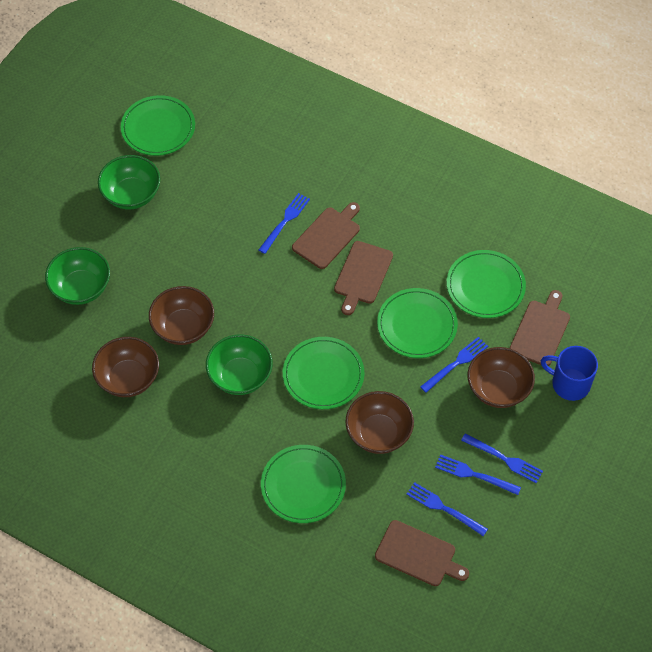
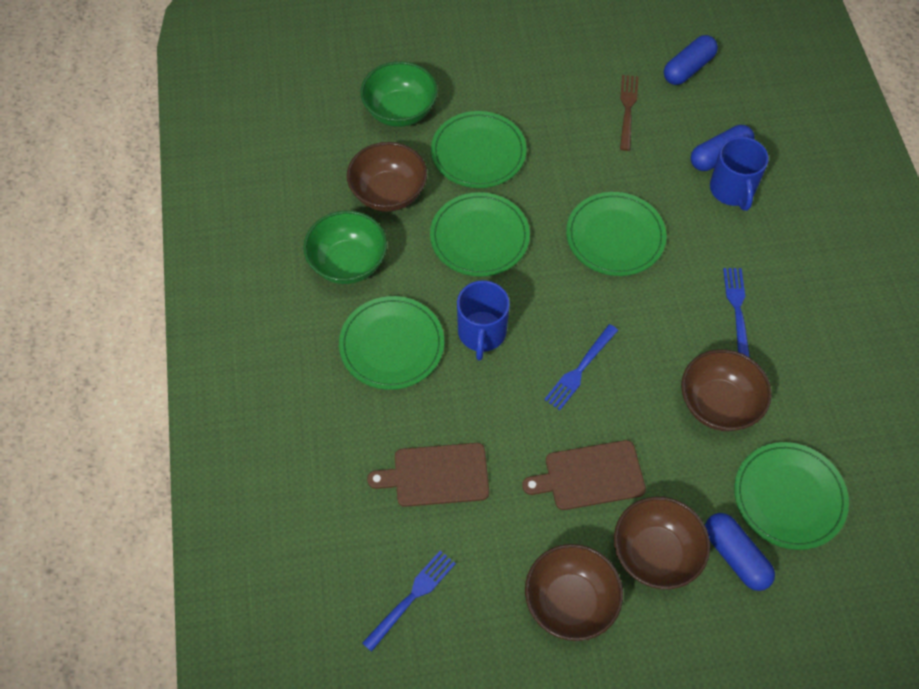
blue capsule: none = 0 -> [664,35,718,85] [691,125,754,171] [705,513,775,591] = 3
blue fork: [259,193,310,254] [407,482,488,536] [420,337,488,393] [435,454,521,495] [461,433,543,483] = 5 -> [362,551,456,652] [544,324,618,410] [723,268,750,357] = 3
blue mug: [541,346,598,401] = 1 -> [457,281,510,360] [710,137,769,211] = 2
brown cutting board: [292,202,360,269] [334,241,393,315] [375,520,469,586] [510,290,570,366] = 4 -> [367,443,489,507] [522,440,646,510] = 2
brown fork: none = 0 -> [620,75,639,151] = 1
green bowl: [45,247,110,305] [98,155,160,209] [206,334,273,395] = 3 -> [303,211,387,284] [361,61,438,127] = 2

